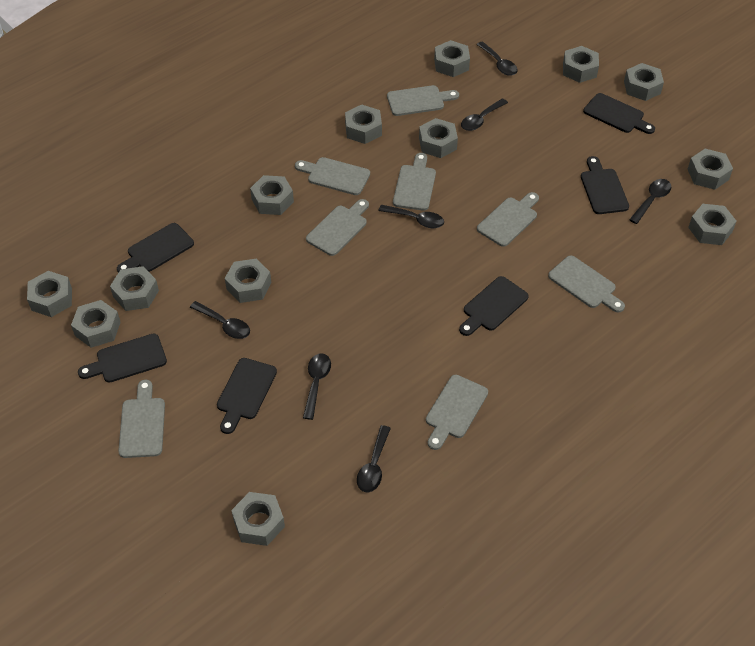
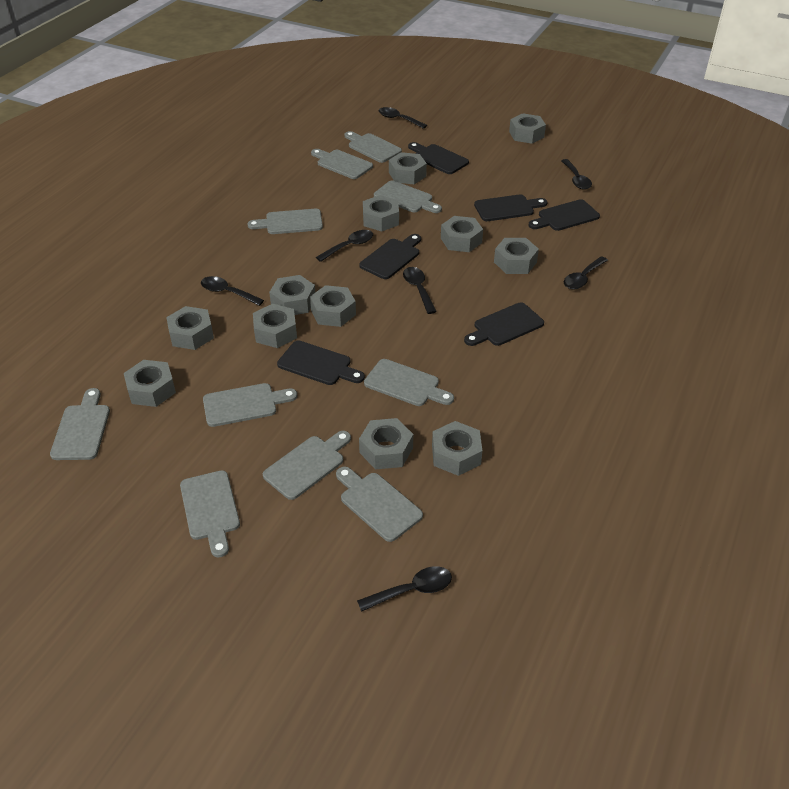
grey cutting board: [118,380,165,458] [295,157,370,195] [306,199,369,256] [387,85,459,116] [393,153,436,211] [426,375,488,450] [477,192,539,247] [548,255,625,313] = 8 -> [50,388,110,460] [180,470,240,557] [203,383,297,427] [247,209,323,234] [263,431,351,500] [311,149,373,179] [336,467,423,542] [344,131,402,163] [364,359,454,406] [374,181,442,213] = 10
grey nut: [27,271,72,317] [71,300,121,348] [110,266,159,311] [225,259,271,303] [231,492,285,546] [250,175,294,215] [345,104,382,144] [419,118,458,158] [434,40,470,77] [563,46,599,83] [624,63,664,101] [687,149,733,190] [688,204,737,245] = 13 -> [124,360,176,407] [166,306,214,350] [253,304,297,348] [269,275,315,315] [310,285,356,327] [359,418,413,469] [363,195,399,232] [389,152,427,184] [432,421,482,476] [441,216,483,252] [494,238,539,274] [509,113,546,144] = 12

